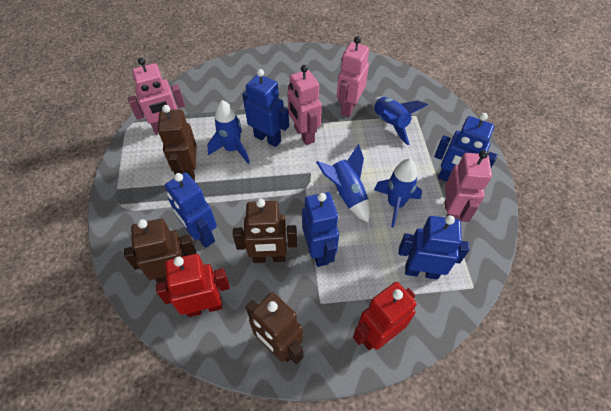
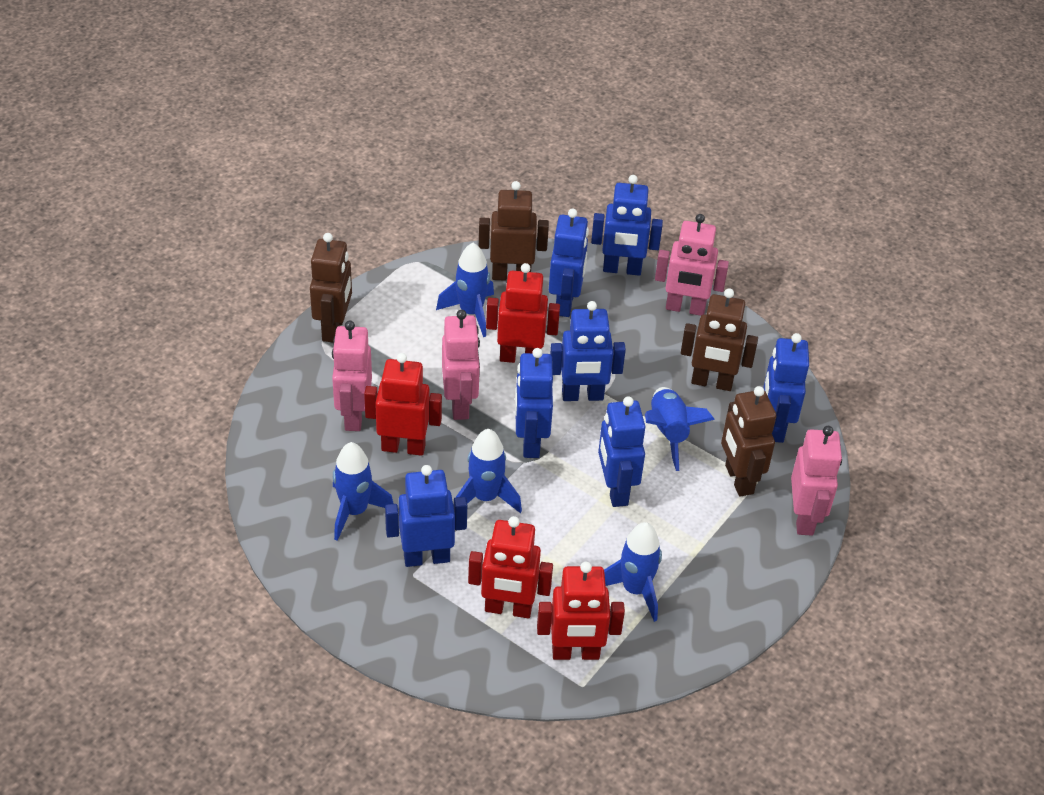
blue robot: [165,172,217,248] [242,69,289,147] [302,192,339,267] [398,215,470,279] [434,113,497,182] = 5 -> [385,465,467,567] [515,348,553,458] [549,208,589,317] [550,301,626,401] [591,175,663,276] [598,396,646,507] [763,333,809,443] = 7
blue rocket: [207,100,250,164] [316,144,370,223] [372,97,428,145] [374,159,422,228] = 4 -> [333,442,394,541] [436,243,494,337] [453,429,522,513] [604,522,662,622] [645,387,715,471] = 5
red robot: [156,254,230,317] [353,282,417,350] = 2 -> [364,353,442,456] [468,516,553,618] [486,263,560,363] [537,562,625,660] = 4

